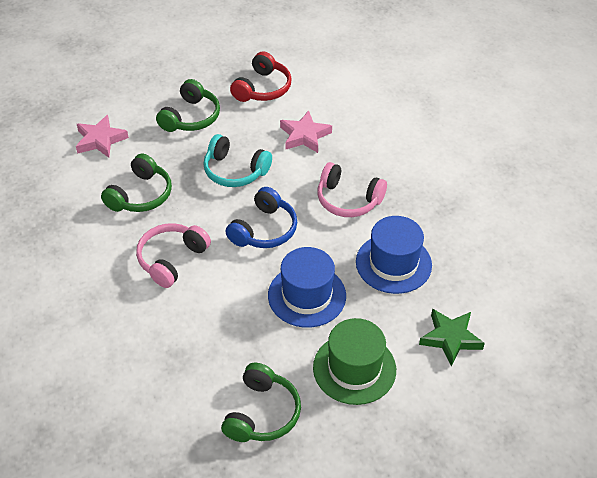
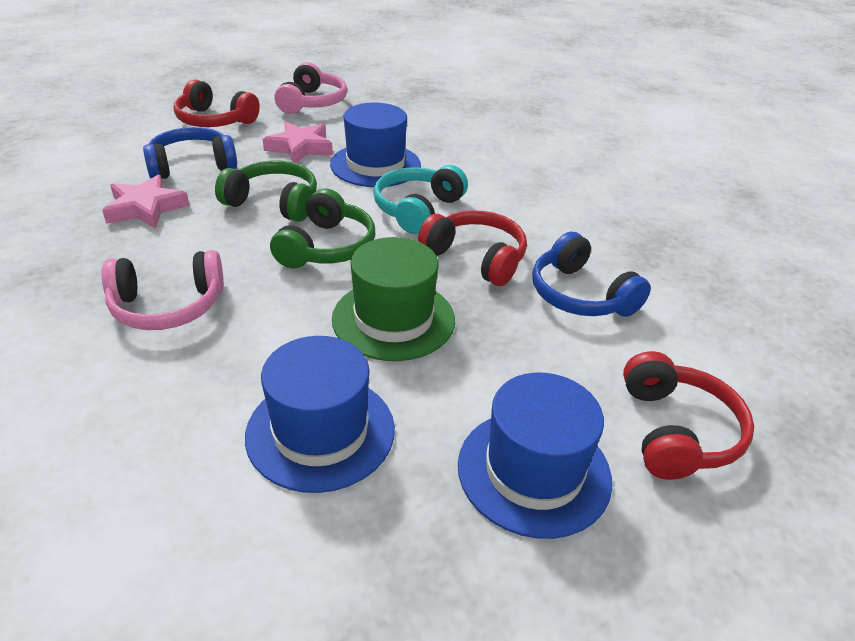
blue hat: [268,247,346,328] [356,216,432,294] = 2 -> [245,336,395,493] [330,103,421,187] [458,373,612,539] = 3
blue headphones: [226,187,297,248] = 1 -> [143,127,237,179] [532,232,651,317] = 2
green headphones: [101,153,172,212] [156,79,220,132] [221,363,301,442] = 3 -> [215,161,317,222] [270,188,375,269] = 2
green star: [419,309,485,366] = 1 -> none = 0
red headphones: [230,51,292,102] = 1 -> [174,79,260,127] [418,210,527,286] [623,351,754,480] = 3

